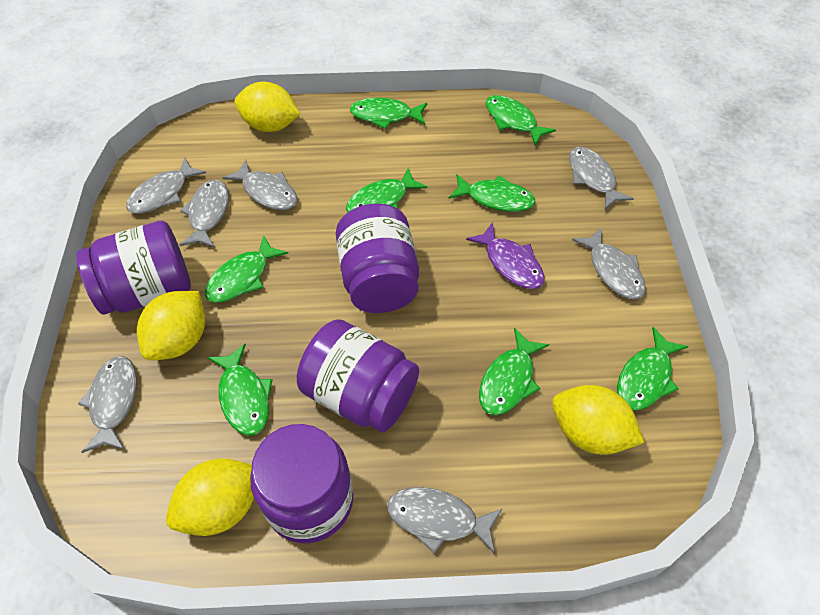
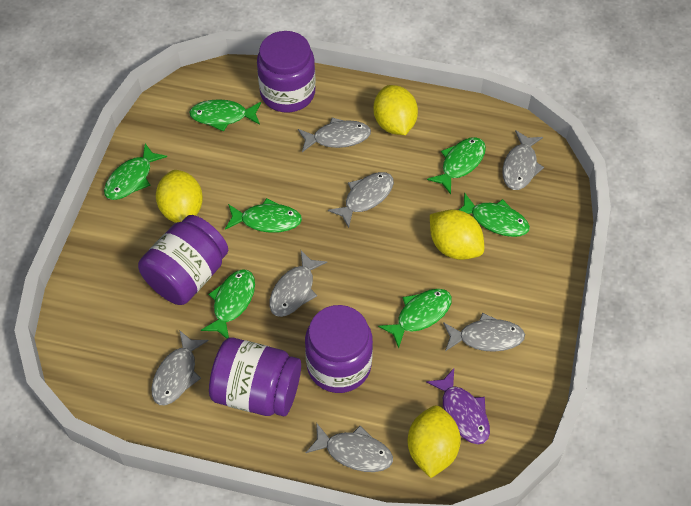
green fish: [205,235,288,303] [208,344,272,436] [346,167,427,213] [350,98,427,129] [448,174,536,212] [479,328,549,415] [486,95,556,145] [617,327,688,410] = 8 -> [104,143,167,200] [189,99,261,132] [201,269,255,339] [225,198,302,233] [378,289,452,348] [427,137,486,194] [459,192,530,237] = 7

